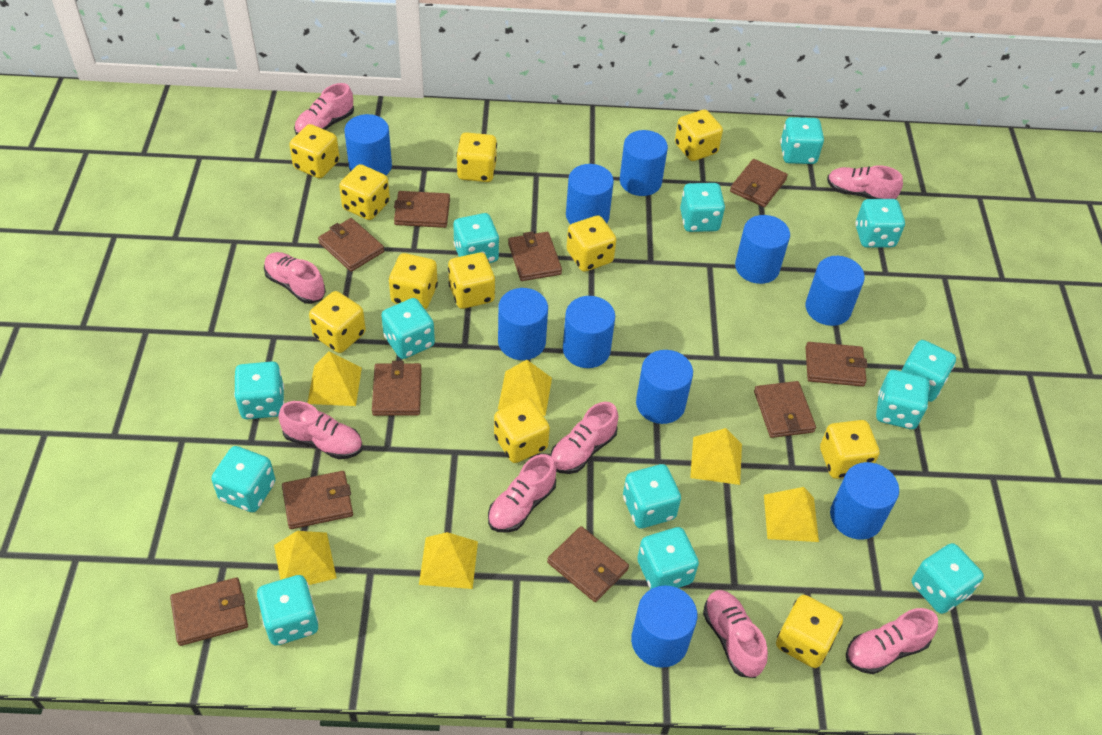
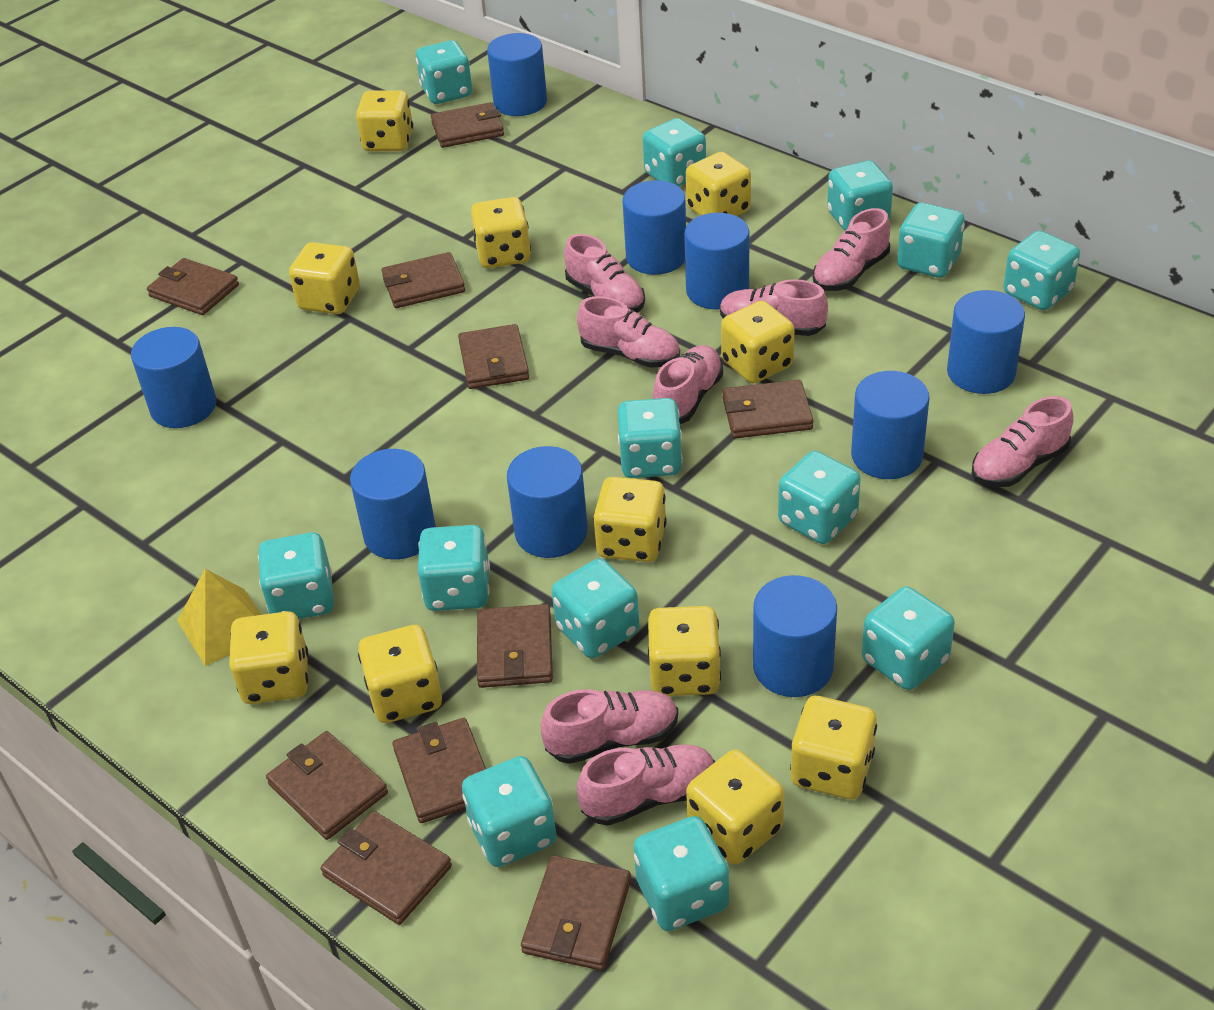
blue cylinder: [344,114,392,175] [498,288,548,360] [563,296,615,368] [566,164,614,224] [620,130,668,196] [631,585,697,668] [636,350,693,424] [735,215,790,284] [805,256,865,326] [830,462,899,540] = 10 -> [131,327,216,428] [350,449,436,560] [487,33,547,116] [507,446,588,558] [623,180,686,275] [684,213,749,309] [753,575,837,697] [851,371,930,479] [947,290,1025,394] = 9
yellow pyramid: [274,531,337,585] [307,351,362,406] [419,532,478,589] [498,360,552,416] [690,428,742,485] [764,487,819,542] = 6 -> [177,569,261,666] = 1

